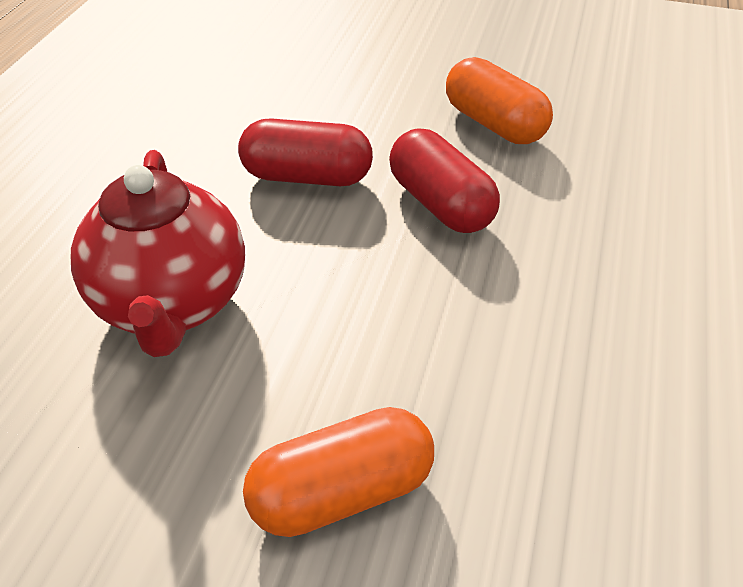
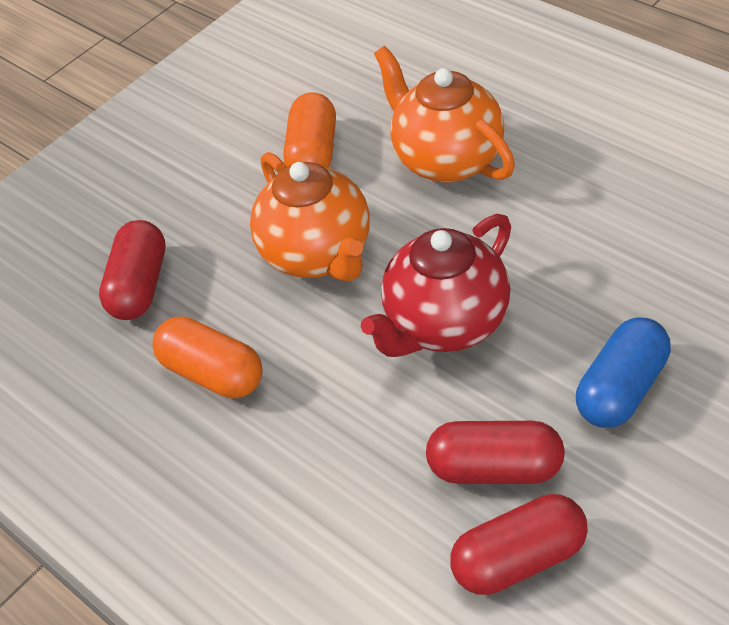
blue capsule: none = 0 -> [576,317,671,428] = 1
orange teapot: none = 0 -> [250,152,370,282] [374,46,515,183] = 2
red capsule: [238,118,373,186] [389,129,500,233] = 2 -> [99,220,165,320] [426,421,565,484] [450,494,588,595] = 3

